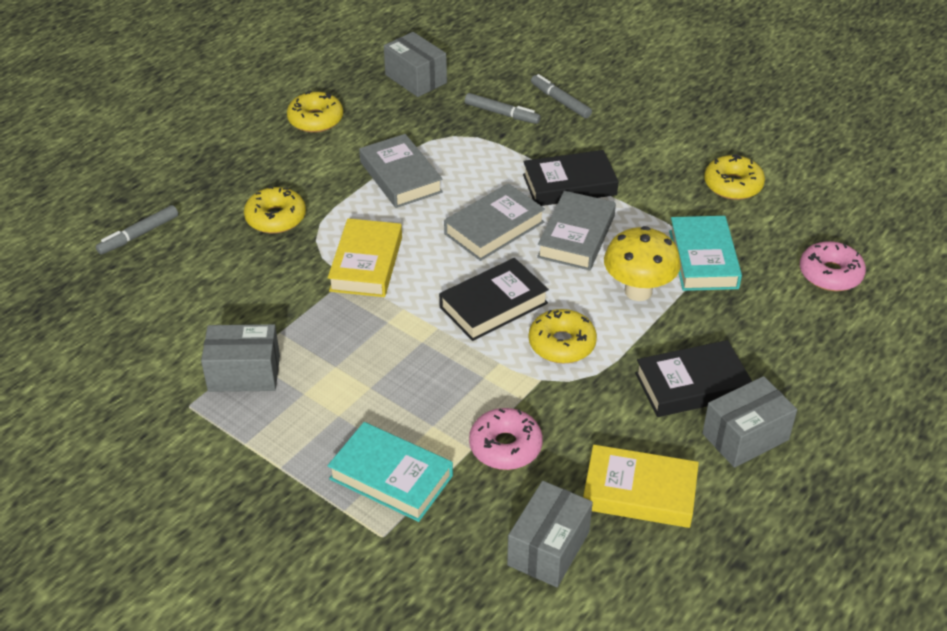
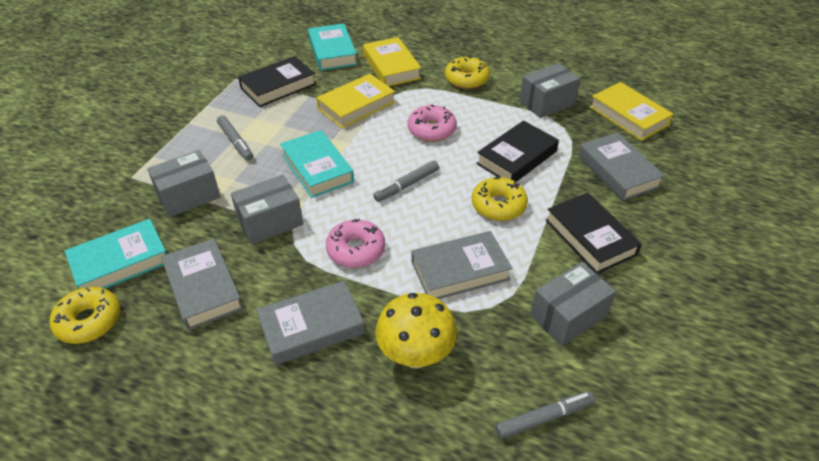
grey book: [359,134,443,208] [444,183,545,261] [537,191,616,271] = 3 -> [161,238,243,330] [257,281,365,365] [412,231,512,299] [578,132,665,201] = 4
turquoise book: [328,422,453,522] [669,216,742,291] = 2 -> [65,219,167,289] [280,130,354,198] [308,23,358,71] = 3
yellow book: [328,218,402,297] [583,445,699,528] = 2 -> [316,74,395,128] [363,37,421,87] [590,82,673,141] = 3
yellow donut: [244,186,306,234] [287,91,343,133] [529,309,597,364] [704,154,765,200] = 4 -> [49,287,120,344] [445,56,490,89] [472,176,528,221] = 3

